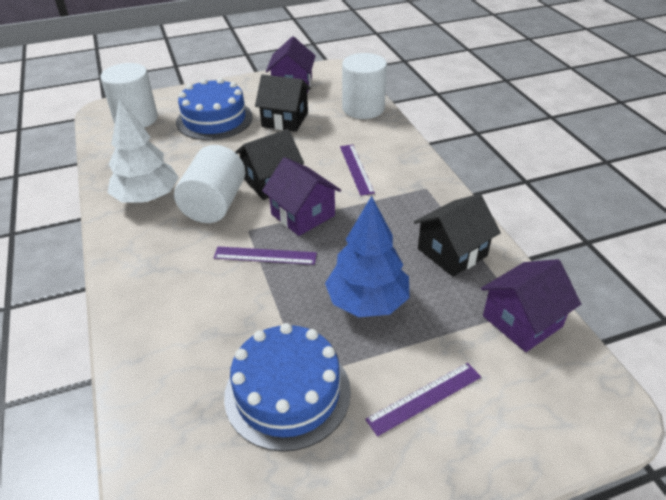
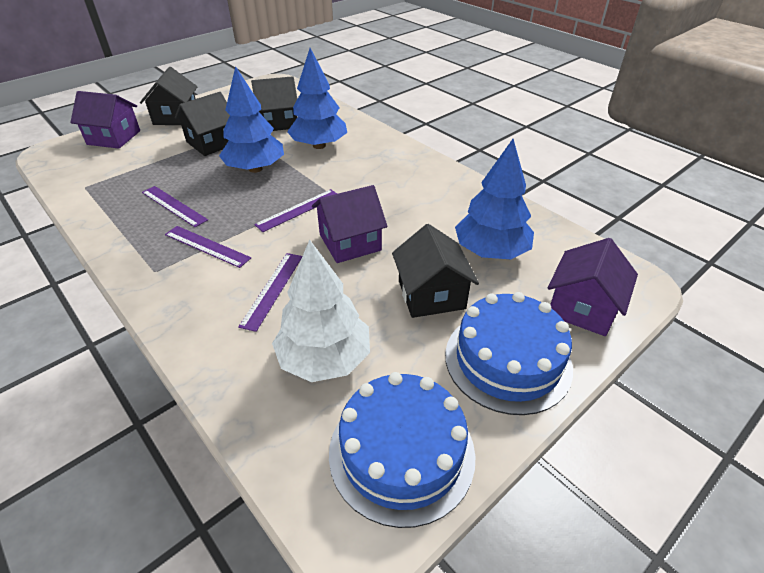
black house: [235,129,304,200] [255,74,311,132] [414,194,501,277] = 3 -> [140,67,198,125] [175,92,230,156] [251,76,297,131] [392,224,479,318] = 4
blue tree: [325,196,410,317] = 1 -> [219,66,284,173] [287,48,347,149] [455,139,534,259] = 3
purple ruler: [214,246,317,265] [340,145,375,196] [365,363,481,437] = 3 -> [142,186,208,227] [165,226,251,268] [238,253,302,332] [254,189,337,232] = 4
white cylinder: [100,63,158,128] [174,145,245,223] [342,53,387,119] = 3 -> none = 0

